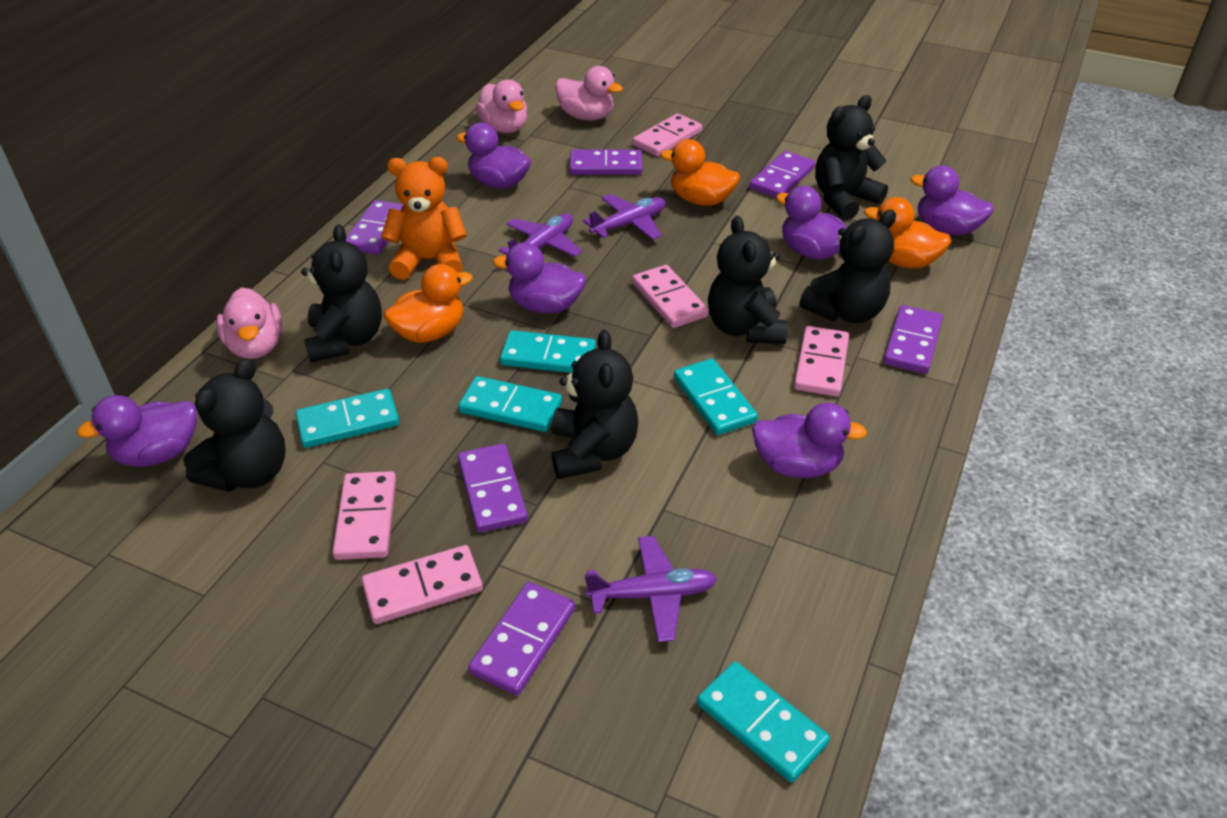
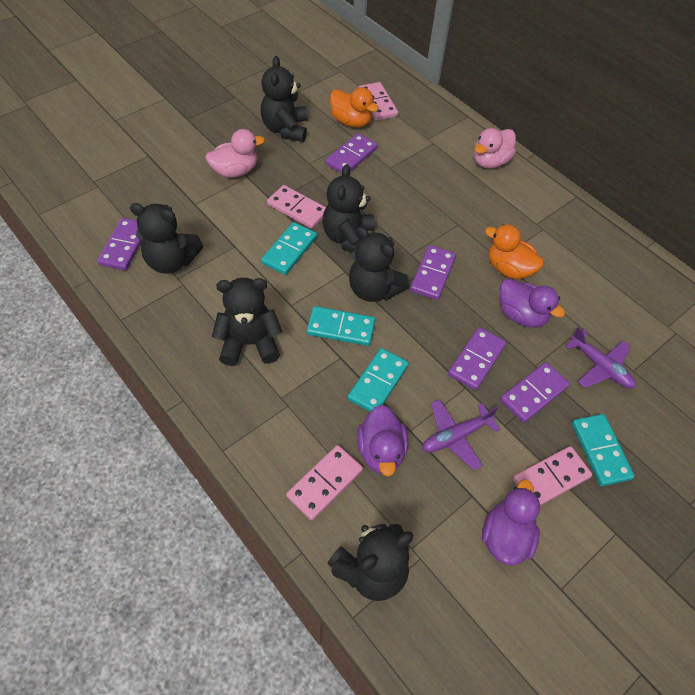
orange duck: [384,264,473,343] [660,139,740,206] [864,197,952,269] = 3 -> [330,87,379,128] [485,224,544,279] = 2
orange teddy bear: [381,157,467,280] = 1 -> none = 0
pink domino: [332,471,396,560] [361,545,483,624] [632,265,709,328] [633,113,702,156] [794,326,849,397] = 5 -> [267,185,326,229] [286,445,363,520] [358,82,398,121] [513,446,592,506] = 4
pink duck: [216,287,282,359] [476,79,527,133] [555,66,623,121] = 3 -> [206,129,265,178] [474,128,516,169] = 2
purple domino: [346,200,404,255] [458,444,528,532] [468,582,575,696] [570,149,642,175] [749,151,815,198] [883,305,943,374] = 6 -> [97,218,142,270] [325,133,378,174] [410,245,456,300] [448,327,506,390] [500,362,570,423] = 5
purple duck: [76,395,197,467] [456,123,531,189] [493,242,586,314] [752,403,867,478] [776,186,846,260] [911,165,994,236] = 6 -> [357,405,408,476] [482,480,540,565] [500,278,565,328] = 3
purple plane: [499,213,582,257] [583,194,665,240] [584,536,717,642] = 3 -> [422,399,500,470] [566,327,636,389] = 2
turquoise domino: [295,389,399,448] [458,376,562,432] [500,330,596,373] [674,359,758,435] [697,662,830,783] = 5 -> [261,222,317,275] [307,306,375,346] [348,348,409,412] [572,414,635,486] = 4

